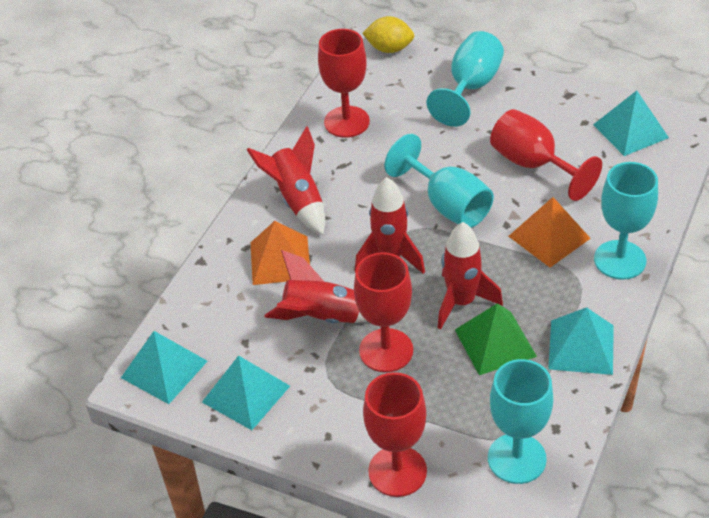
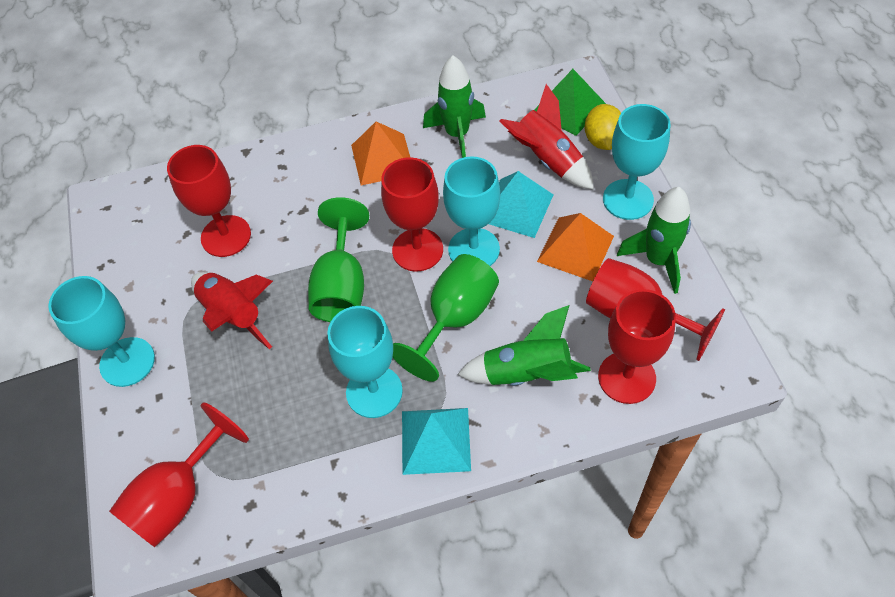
green goblet: none = 0 -> [308,197,369,322] [393,254,499,382] = 2
green rocket: none = 0 -> [423,55,486,158] [457,305,591,386] [617,187,691,294] = 3
red goblet: [318,29,370,138] [354,252,413,372] [363,372,427,497] [490,109,602,201] = 4 -> [109,402,249,547] [167,145,251,257] [381,157,443,271] [586,258,725,361] [598,289,676,404] = 5
red rocket: [247,126,326,235] [264,250,368,324] [355,177,425,274] [438,222,503,330] = 4 -> [191,272,273,349] [499,84,594,190] = 2
turquoise pyramid: [121,331,208,404] [202,355,290,430] [548,307,614,375] [593,91,669,156] = 4 -> [402,408,471,475] [489,171,553,238] = 2

